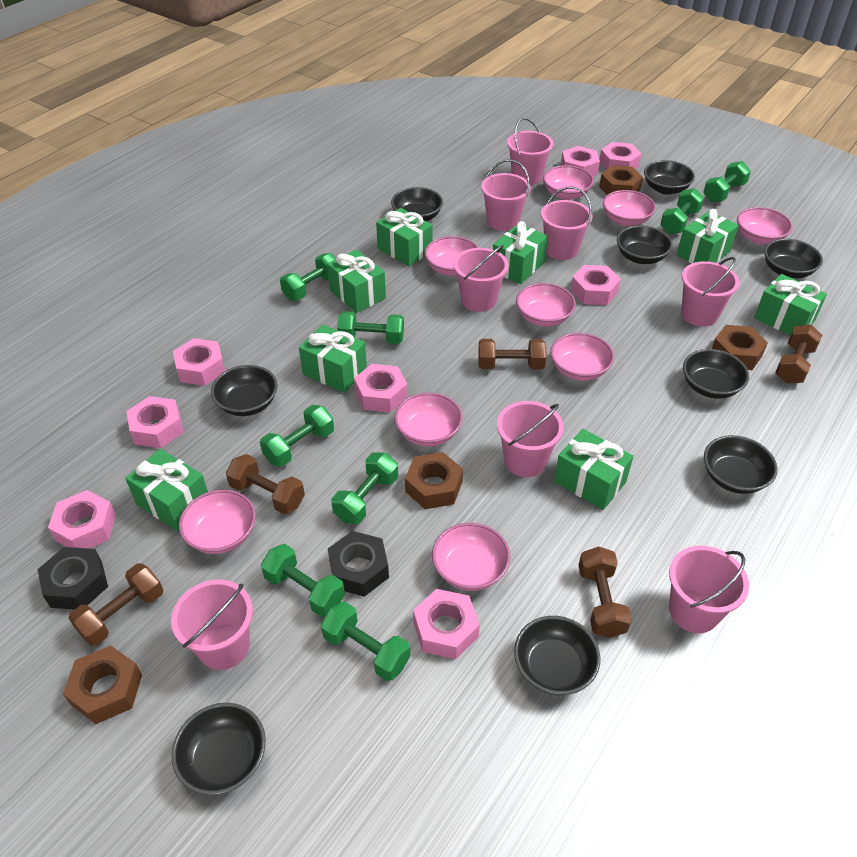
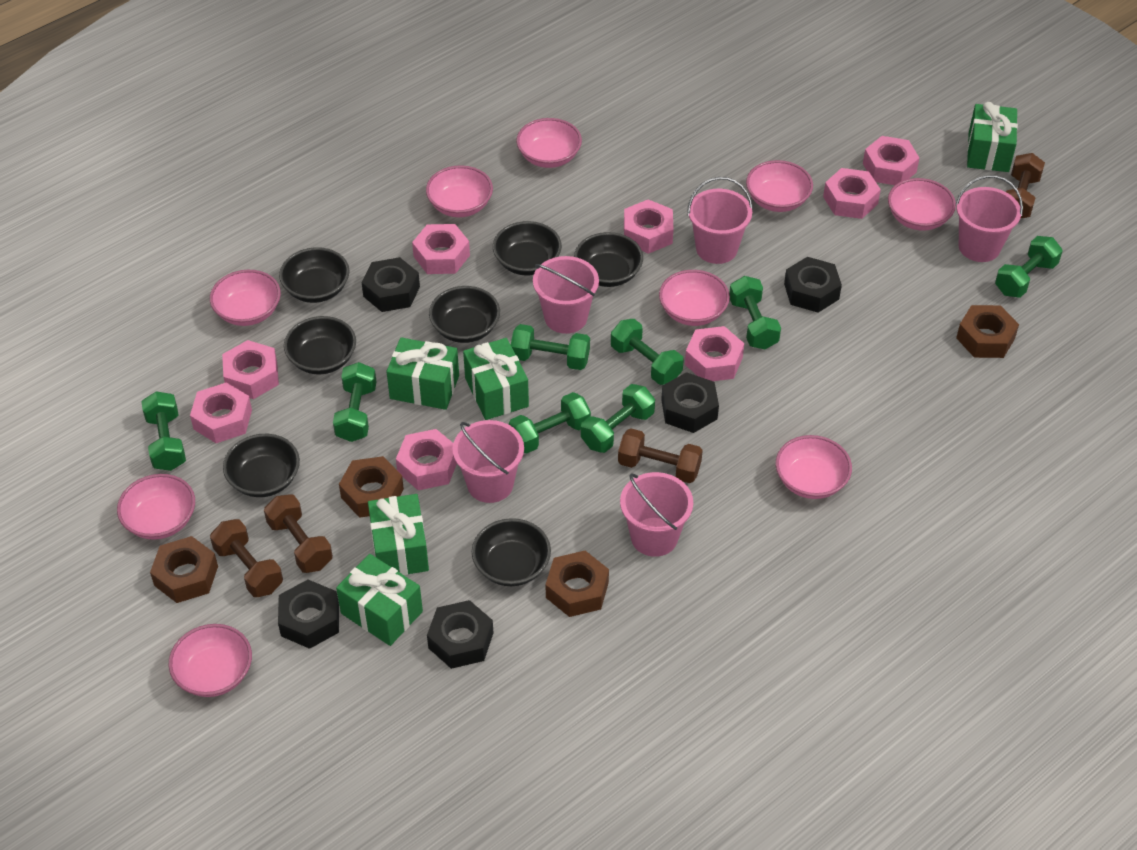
black bowl: [172,703,266,795] [211,365,278,416] [391,187,443,221] [514,616,600,695] [617,225,673,264] [644,160,695,195] [683,349,749,399] [704,435,777,494] [764,239,823,278] = 9 -> [223,434,300,497] [279,247,350,303] [284,316,356,375] [429,286,500,343] [472,518,551,586] [493,221,562,276] [574,232,643,287] = 7
black nut: [38,547,108,610] [328,531,389,597] = 2 -> [278,580,339,649] [362,257,420,312] [427,600,493,669] [661,372,719,433] [784,257,842,313] = 5
brown dumbbell: [69,563,163,646] [226,454,305,514] [478,339,547,370] [578,547,632,638] [775,325,822,383] = 5 -> [210,519,283,597] [264,494,333,573] [618,428,703,483] [1006,153,1045,219] = 4
green gift: [125,449,208,531] [299,324,367,393] [327,250,386,313] [376,208,433,266] [493,221,548,284] [554,429,633,510] [677,209,739,263] [754,274,827,336] = 8 -> [336,554,423,646] [368,494,429,575] [386,337,459,410] [463,338,529,420] [967,102,1018,172] = 5
pink bucket: [171,579,253,670] [454,245,509,312] [481,159,531,231] [497,401,564,477] [507,118,553,185] [541,186,592,260] [669,546,749,633] [681,257,740,327] = 8 -> [453,420,524,503] [533,256,599,334] [620,472,693,557] [687,177,753,264] [955,175,1023,262] = 5

